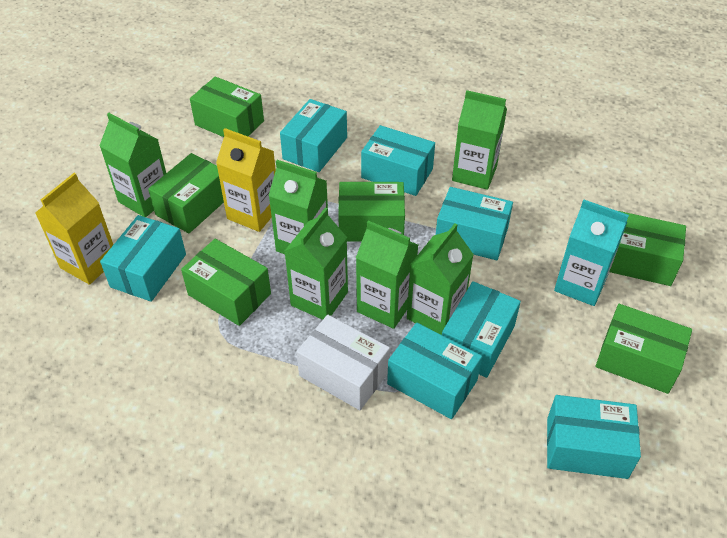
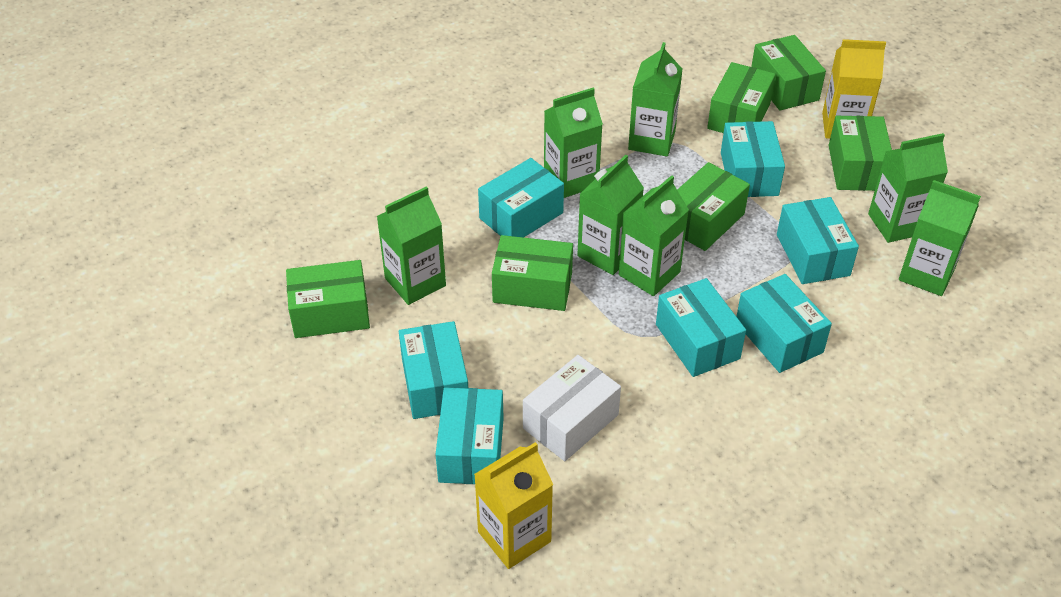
green carton: [99,113,166,217] [269,160,328,254] [284,208,348,320] [356,221,418,329] [407,223,474,335] [452,90,507,190] = 6 -> [377,186,446,305] [544,88,603,198] [577,155,644,275] [619,175,689,296] [628,42,683,156] [868,133,948,243] [899,180,981,296] = 7
turquoise carton: [554,199,629,306] = 1 -> none = 0

